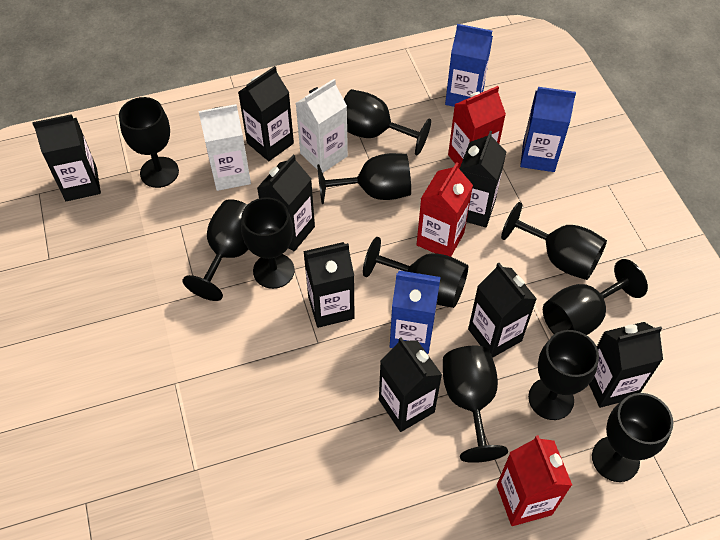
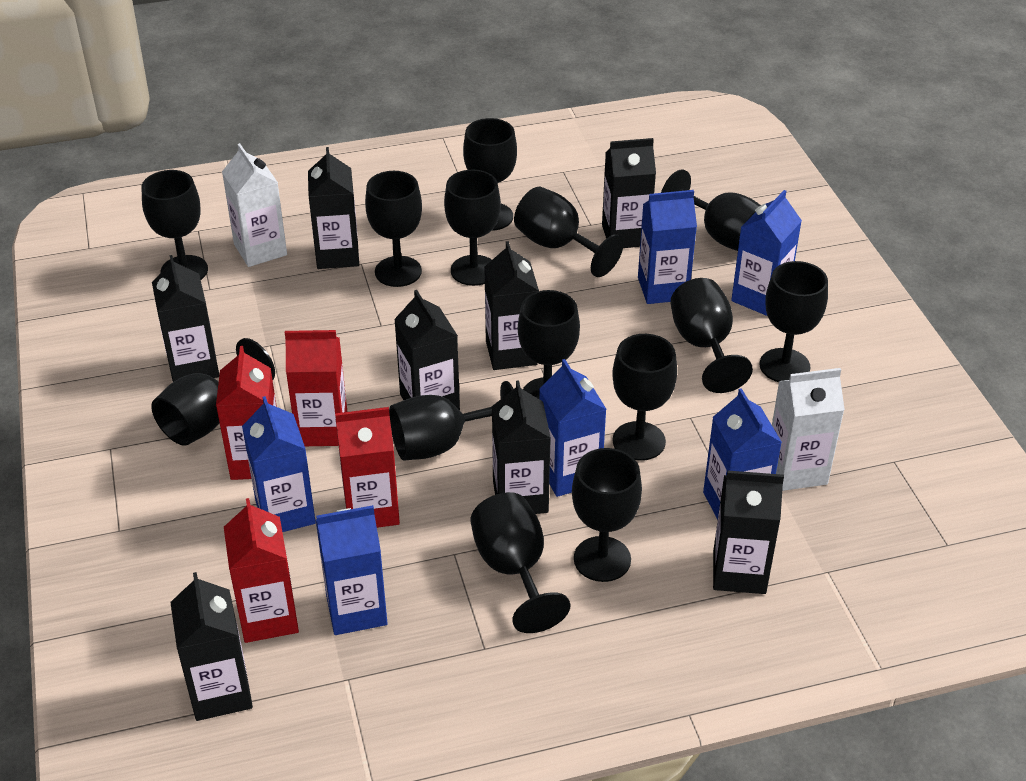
black goblet: [119,97,179,188] [182,199,248,301] [241,197,295,289] [317,153,411,204] [344,89,431,156] [363,237,468,308] [443,346,508,463] [501,202,607,280] [528,330,599,420] [543,259,648,335] [592,393,673,482] = 11 -> [141,170,208,280] [151,338,275,446] [365,171,422,287] [389,381,514,461] [444,170,501,286] [463,118,517,231] [470,492,571,633] [514,187,624,277] [518,290,580,399] [572,448,642,582] [612,334,677,461] [661,169,761,251] [670,278,753,393] [760,261,828,382] = 14
blue carton: [390,271,441,354] [445,24,493,107] [520,87,576,172] = 3 -> [242,396,316,532] [316,505,388,635] [539,359,606,497] [638,190,697,304] [703,388,782,520] [731,190,802,316] = 6
red carton: [417,162,473,257] [448,86,506,169] [497,435,572,526] = 3 -> [216,346,277,480] [224,498,299,643] [285,330,347,446] [335,407,400,528] = 4

